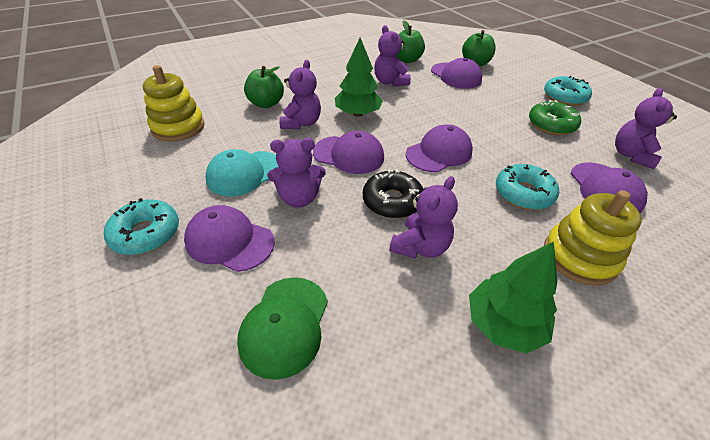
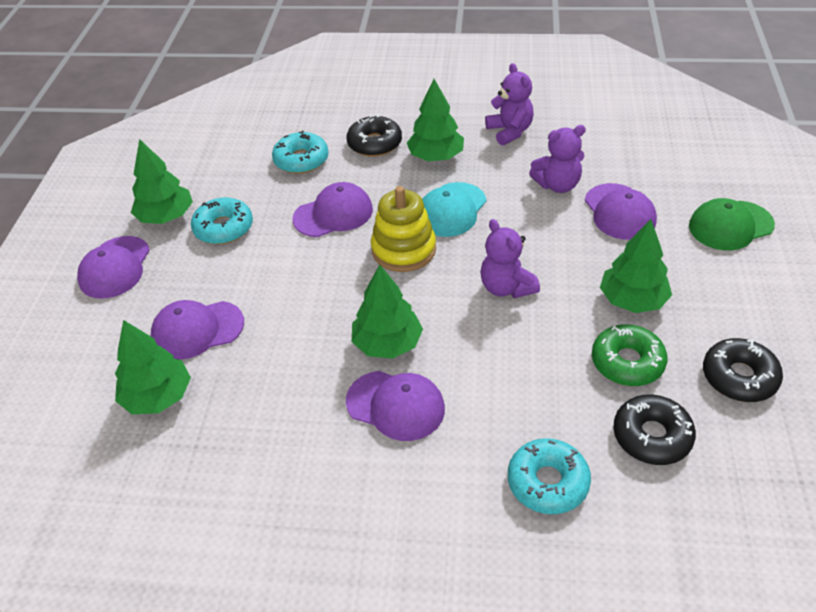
black donut: [363,169,423,218] = 1 -> [347,114,402,157] [613,395,696,465] [703,338,783,402] = 3
green apple: [244,66,284,108] [396,21,425,63] [462,30,496,66] = 3 -> none = 0
green tree: [335,38,383,117] [469,242,557,354] = 2 -> [115,320,191,414] [131,139,193,224] [352,264,423,359] [407,79,464,161] [600,219,672,313] = 5
purple teddy bear: [267,138,326,208] [279,60,321,129] [374,25,411,86] [389,176,458,259] [615,88,677,169] = 5 -> [480,219,540,298] [485,63,534,146] [529,125,586,193] = 3
yellow stacking toy: [143,65,205,142] [544,190,642,286] = 2 -> [371,186,436,272] = 1

